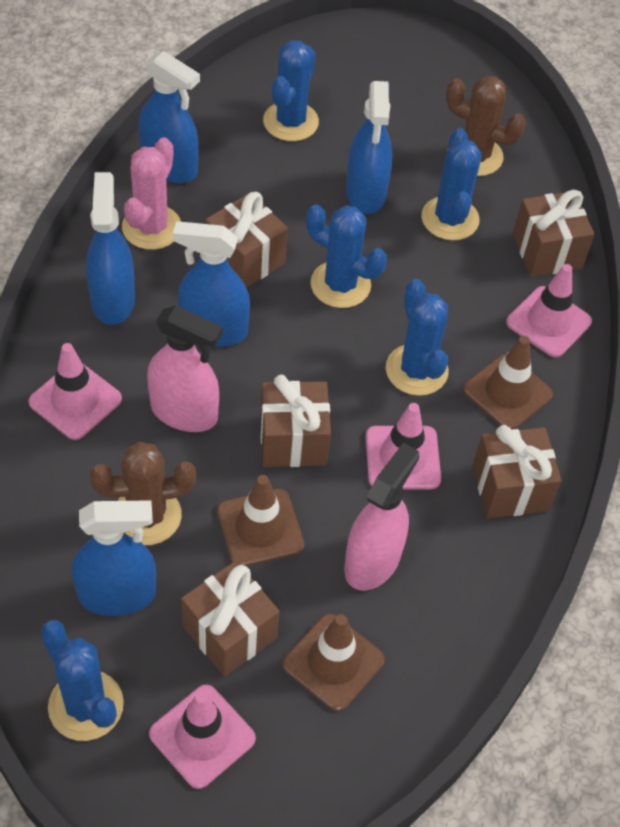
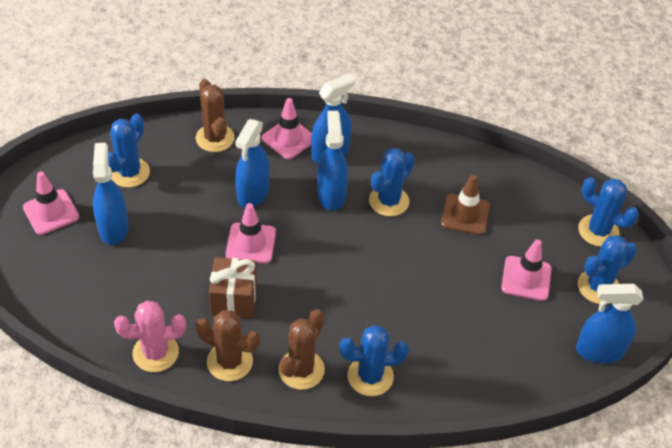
brown cactus: [90,442,196,545] [446,76,526,176] = 2 -> [196,79,235,152] [196,310,260,381] [278,309,325,390] = 3
brown gift: [181,561,280,676] [206,192,288,288] [261,375,331,467] [473,425,561,518] [513,190,595,277] = 5 -> [209,257,257,318] = 1
brown traffic cone: [217,475,304,566] [282,614,385,711] [463,336,553,429] = 3 -> [441,175,490,235] = 1
pink spray bottle: [147,305,223,432] [344,443,419,591] = 2 -> none = 0

